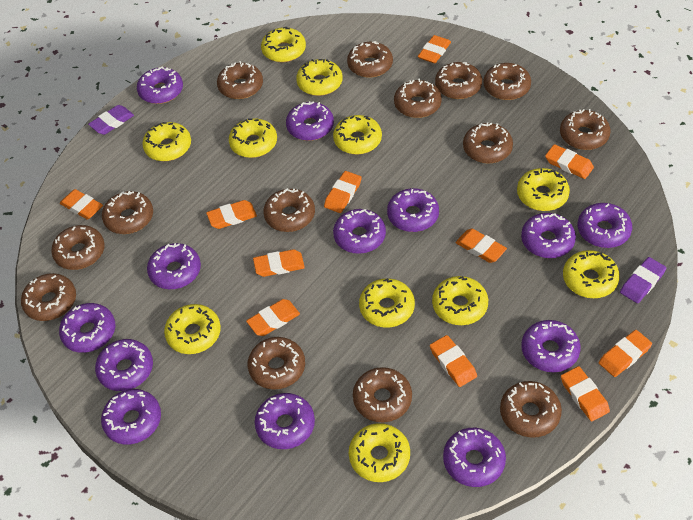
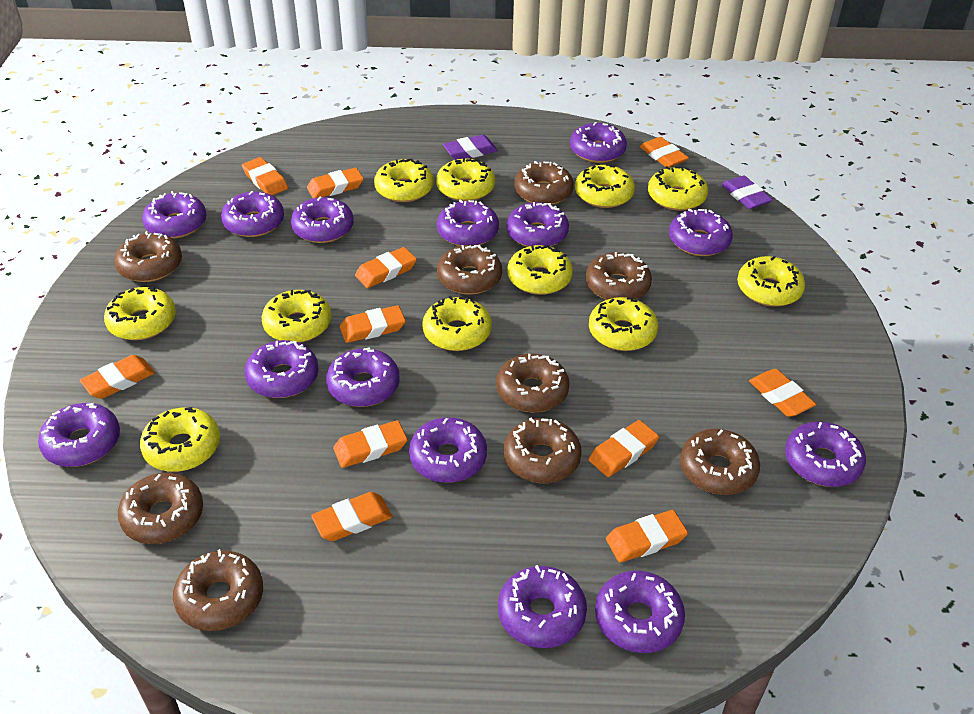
brown donut: [21,273,76,321] [51,225,105,270] [102,191,153,234] [217,61,263,99] [248,337,305,390] [263,188,315,232] [347,41,393,78] [353,367,412,422] [394,79,442,118] [435,62,482,99] [463,122,513,164] [483,63,531,100] [500,381,562,438] [560,109,611,150] = 14 -> [114,231,182,282] [118,473,203,544] [173,549,263,631] [437,245,502,295] [496,354,569,412] [503,418,582,483] [514,161,574,205] [585,252,652,300] [680,429,760,495] = 9
purple donut: [59,303,115,353] [95,339,153,391] [101,389,161,444] [137,66,183,104] [147,243,201,289] [255,393,315,449] [286,101,334,141] [333,209,386,254] [387,188,439,232] [443,428,506,487] [521,213,576,258] [521,320,581,372] [578,203,632,248] = 13 -> [38,403,120,467] [142,191,207,239] [221,191,284,237] [245,340,319,398] [291,197,354,243] [326,347,400,407] [409,418,487,483] [437,199,499,246] [498,565,587,648] [507,202,569,247] [570,122,627,163] [595,571,685,653] [669,208,733,256] [785,422,866,487] = 14

